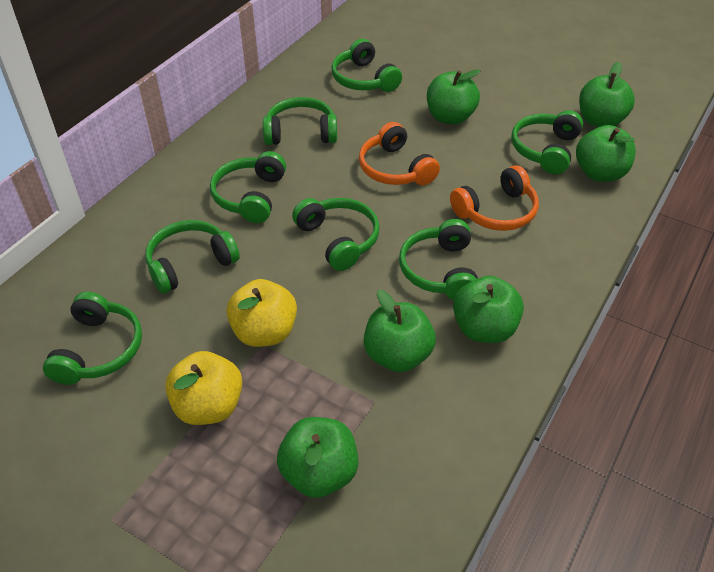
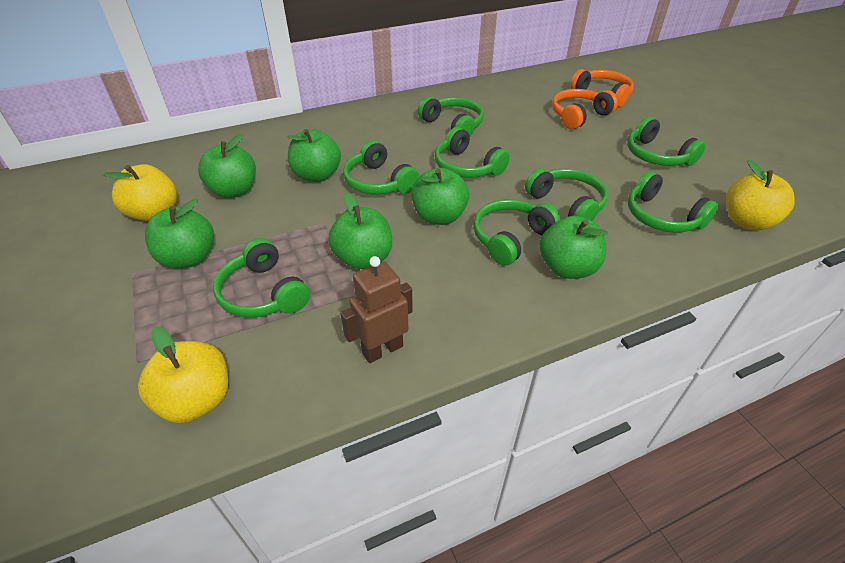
brown robot: none = 0 -> [340,256,413,363] = 1
yellow apple: [165,351,242,425] [226,279,297,347] = 2 -> [102,164,177,221] [138,327,228,423] [726,160,795,230] = 3

